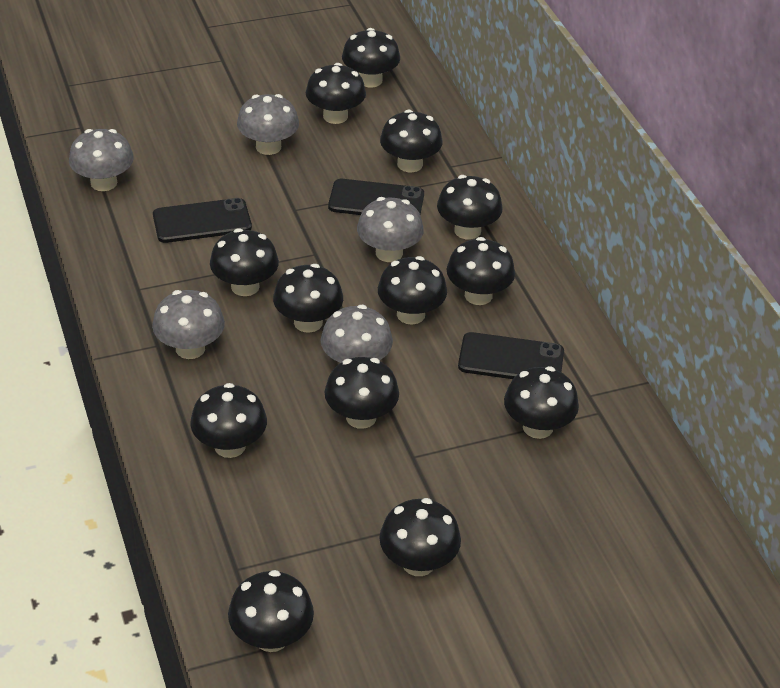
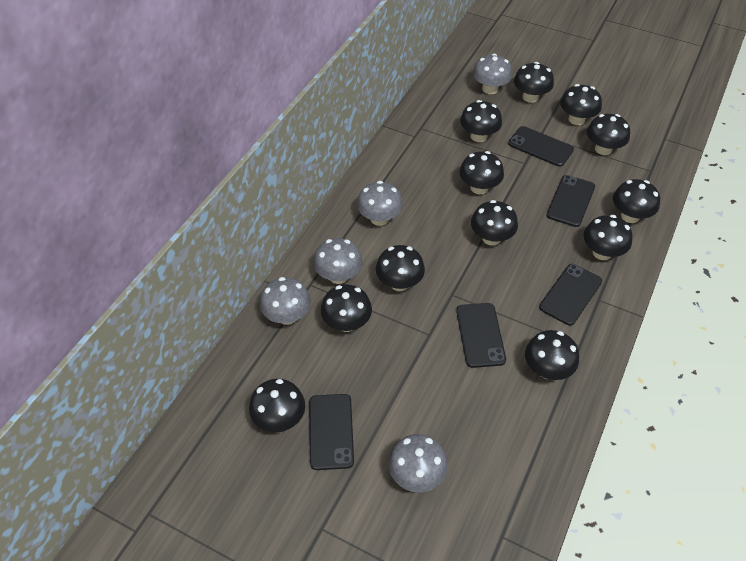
black mushroom: [190,383,267,458] [210,228,279,296] [228,570,314,652] [273,264,343,333] [306,63,366,124] [325,357,399,429] [342,28,400,88] [378,256,447,325] [379,498,461,576] [380,109,442,172] [437,175,503,240] [447,237,515,305] [504,366,579,439] = 13 -> [249,379,305,432] [321,285,372,332] [376,245,425,291] [459,151,504,194] [460,100,502,142] [471,200,518,246] [514,62,554,103] [525,330,579,380] [560,84,602,125] [584,215,633,260] [587,114,630,155] [613,179,660,223] = 12
black phone: [153,198,252,243] [328,179,424,215] [458,332,564,379] = 3 -> [309,394,354,470] [456,303,506,368] [508,126,574,167] [539,264,602,326] [546,175,595,227] = 5

